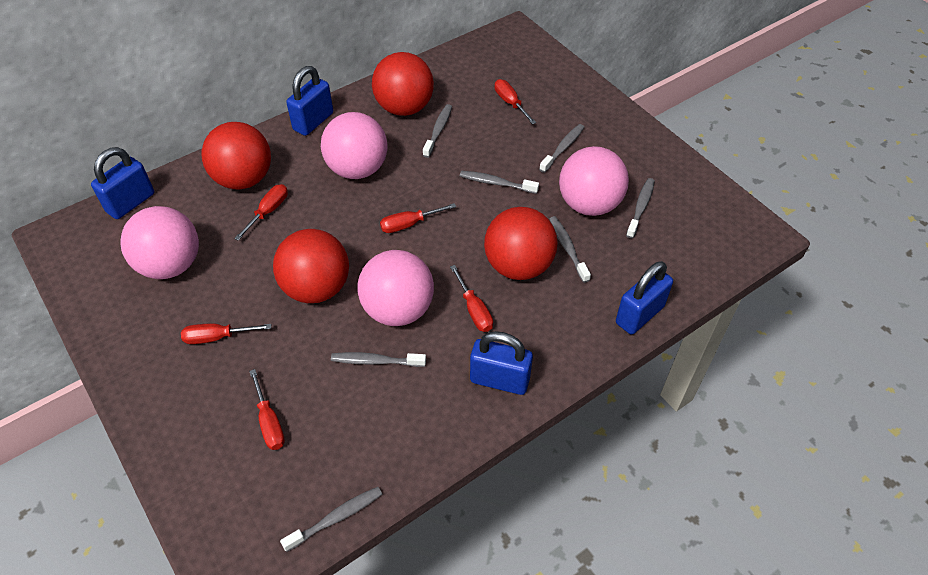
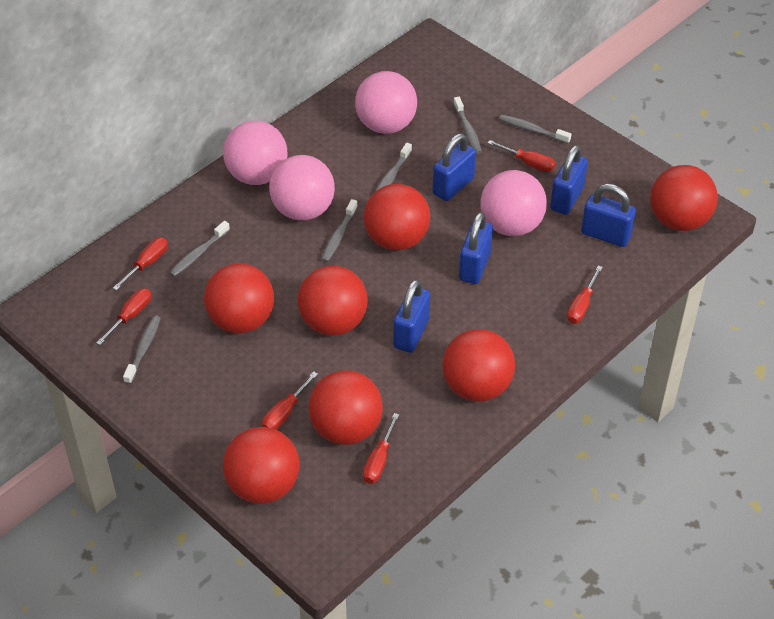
blue padlock: [91,147,154,219] [286,66,333,136] [470,331,533,395] [616,261,673,334] = 4 -> [393,279,430,353] [433,133,476,201] [459,212,493,284] [550,145,588,215] [581,184,636,247] = 5
grey toothbrush: [280,487,382,552] [331,352,426,367] [423,104,452,158] [460,171,539,194] [539,124,584,173] [549,216,591,283] [626,178,655,238] = 7 -> [123,316,161,384] [169,221,230,277] [321,199,358,262] [375,143,412,192] [453,97,482,154] [499,115,572,144] = 6
red ball: [201,122,271,190] [273,229,349,303] [372,52,434,116] [484,207,558,280] = 4 -> [204,263,274,333] [223,427,300,504] [298,266,368,336] [308,370,383,445] [364,184,430,251] [442,329,515,402] [650,165,718,231] = 7

